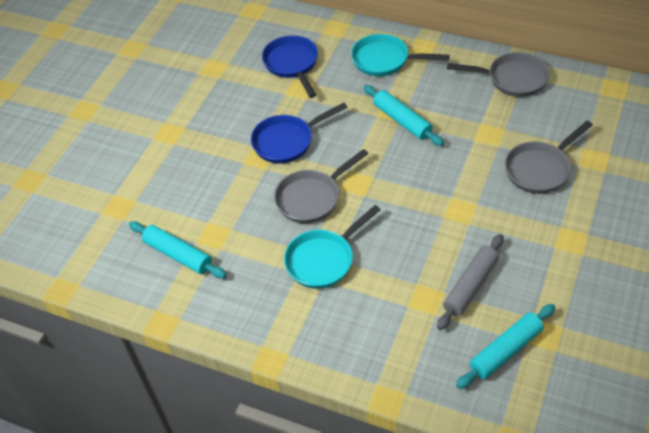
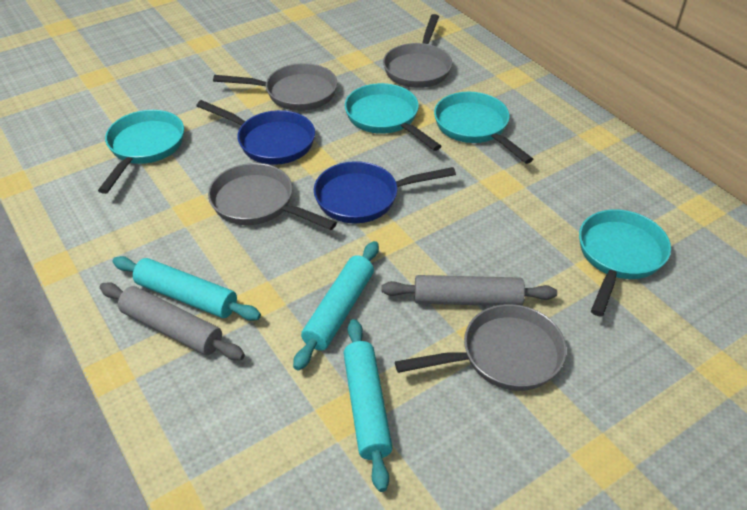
grey pan: [274,149,368,223] [447,52,550,97] [505,121,593,194] = 3 -> [208,163,337,230] [213,63,337,111] [383,14,452,88] [395,304,567,391] = 4
grey rolling pin: [437,234,504,330] = 1 -> [100,282,245,360] [381,275,557,306] = 2
turquoise pan: [284,205,381,289] [351,34,450,76] = 2 -> [98,110,184,194] [345,83,441,151] [434,92,533,164] [579,209,671,317] = 4

